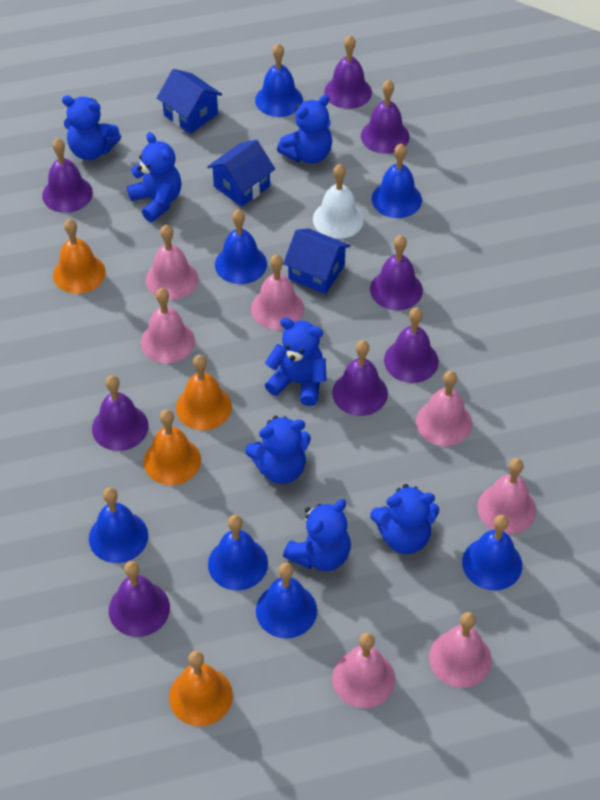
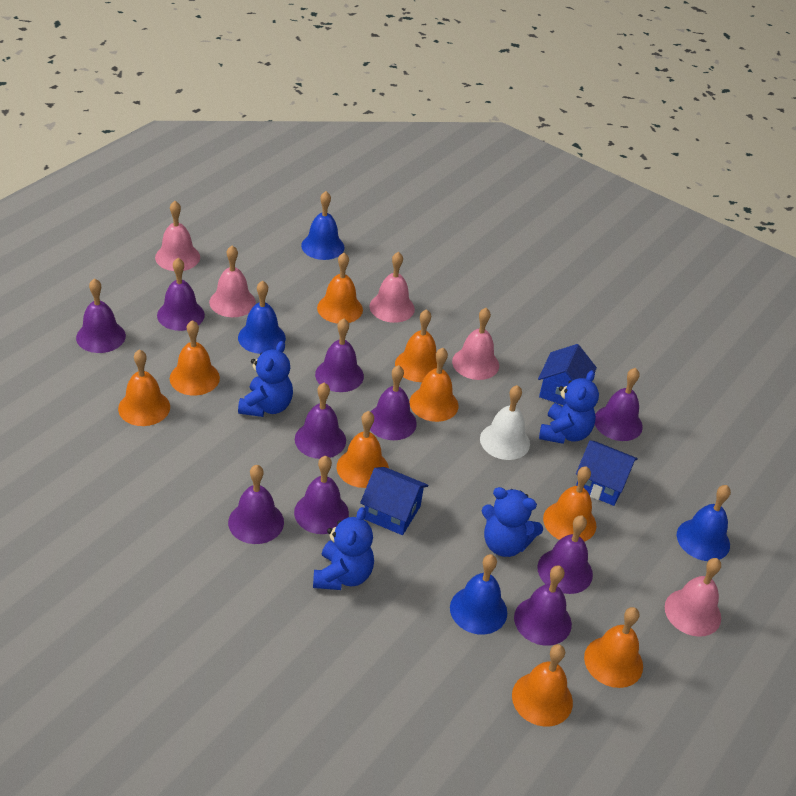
blue bell: [89,487,148,563] [208,515,268,591] [215,209,267,284] [255,43,303,117] [256,563,317,638] [372,144,422,218] [462,515,522,590] = 7 -> [238,281,286,354] [301,191,344,260] [450,554,507,635] [677,485,731,561] = 4
blue teddy bear: [62,96,121,160] [127,132,181,222] [245,416,311,484] [265,318,326,406] [277,95,332,164] [283,499,351,571] [370,484,439,554] = 7 -> [238,341,293,417] [313,507,374,590] [482,487,543,557] [539,370,599,444] = 4
orange bell: [53,219,106,294] [144,410,201,485] [169,651,233,726] [176,355,232,430] = 4 -> [118,349,170,426] [170,320,220,396] [317,253,363,323] [337,411,389,488] [395,309,437,382] [410,348,458,422] [512,644,573,727] [543,466,596,542] [584,607,643,688] = 9
pink bell: [141,288,195,363] [146,225,198,300] [251,255,304,330] [332,633,395,708] [416,371,472,446] [429,612,492,688] [477,458,536,534] = 7 -> [155,201,200,271] [209,245,256,317] [369,252,415,323] [452,308,499,380] [665,558,721,637] = 5
purple bell: [42,138,93,213] [92,375,149,451] [109,561,170,637] [324,35,372,109] [332,340,388,416] [361,80,410,154] [370,235,423,310] [384,308,439,383] = 8 -> [76,278,126,353] [157,258,205,331] [228,465,284,544] [294,456,349,534] [295,383,346,459] [315,318,364,392] [370,365,417,440] [514,565,572,646] [537,515,593,594] [595,368,643,441] = 10

